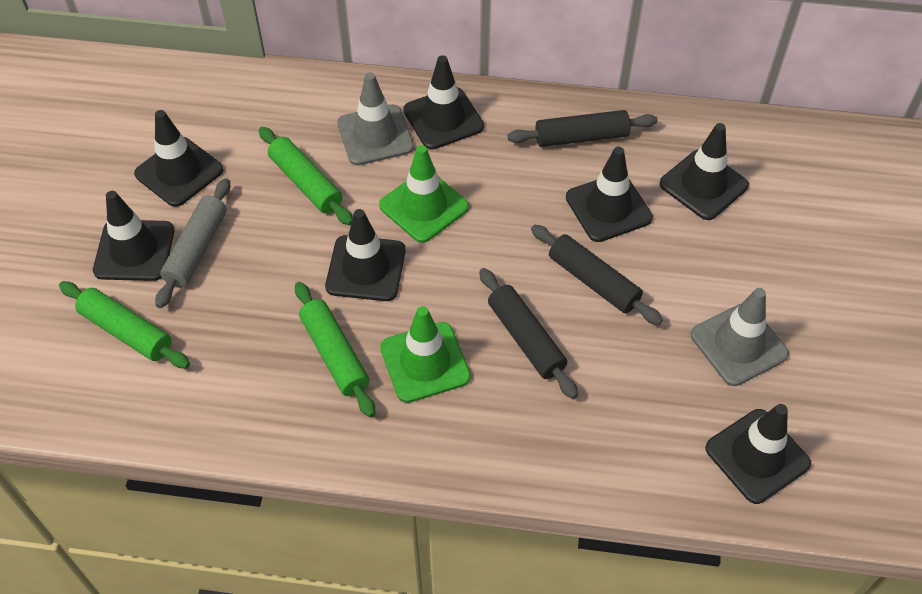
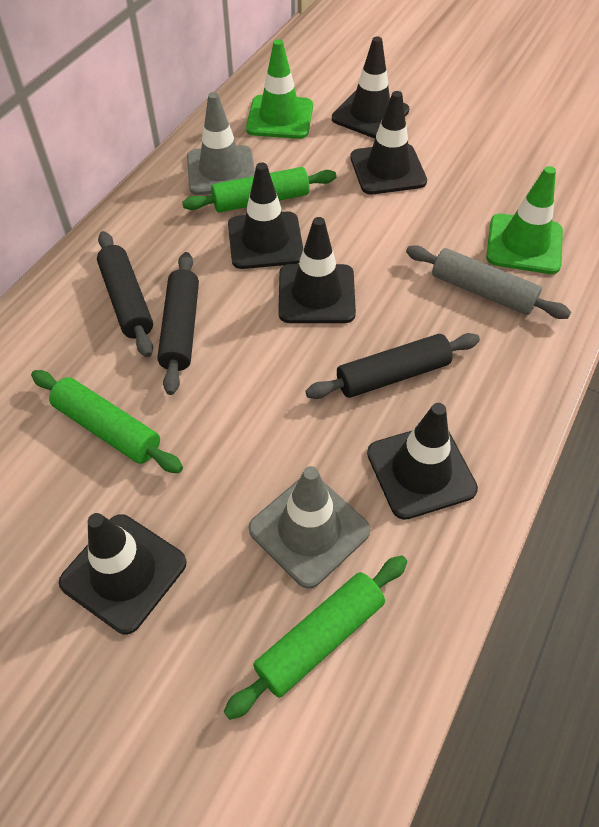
black traffic cone: [93,191,174,281] [134,110,223,207] [325,209,406,301] [403,55,484,150] [566,147,653,242] [660,123,749,220] [705,404,811,504] = 7 -> [59,513,187,634] [228,163,303,269] [278,217,356,323] [332,37,410,139] [350,91,427,194] [367,403,478,520] = 6

